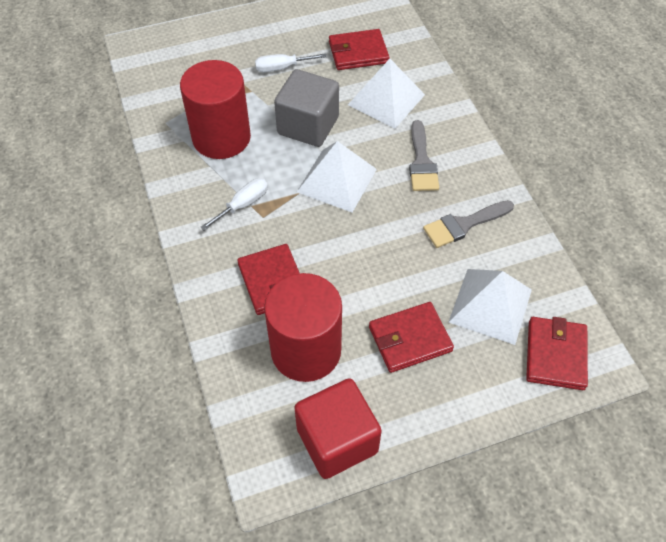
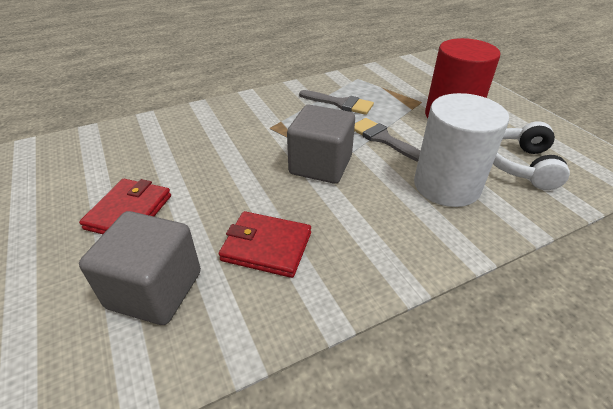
grey cube: [274,69,339,147] = 1 -> [79,211,201,325] [287,105,355,184] = 2
red cube: [294,378,382,479] = 1 -> none = 0
red cylinder: [180,60,251,159] [264,273,342,382] = 2 -> [425,38,500,118] = 1
red wallet: [237,244,300,315] [329,29,389,70] [369,302,454,373] [526,317,588,390] = 4 -> [79,179,171,234] [219,211,311,278] = 2
white cylinder: none = 0 -> [414,93,509,207] = 1
white headphones: none = 0 -> [493,121,570,190] = 1
white pyramid: [297,141,377,213] [348,59,425,129] [449,269,532,345] = 3 -> none = 0
white screwdriver: [200,178,268,231] [255,53,327,72] = 2 -> none = 0

